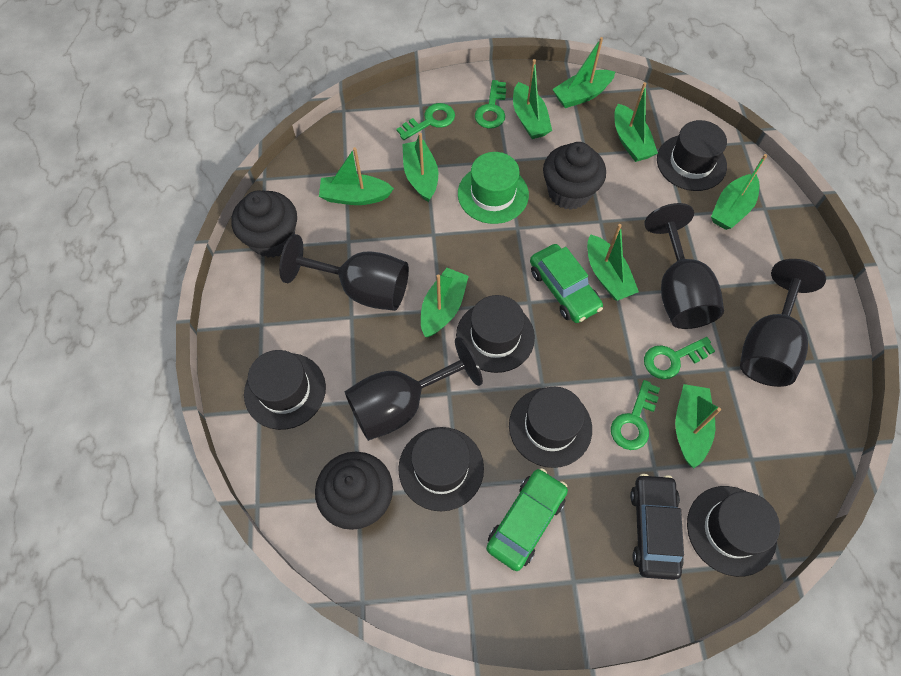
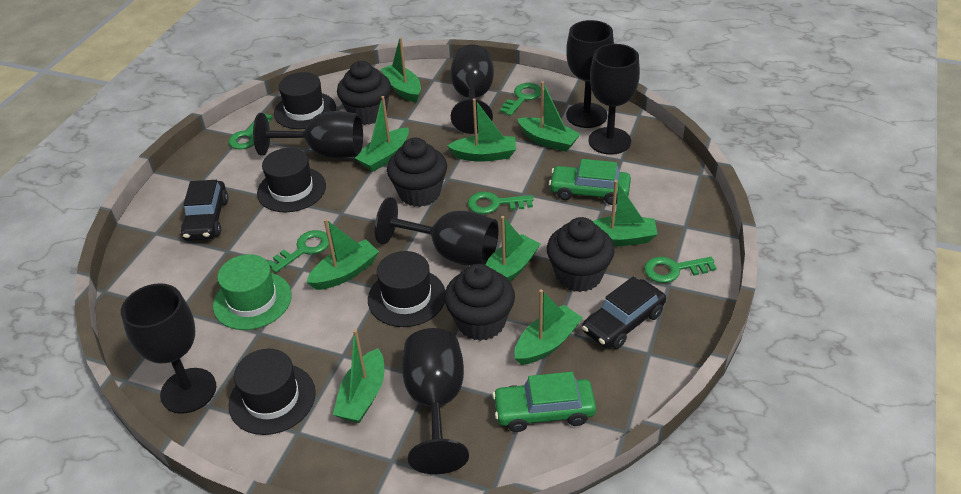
black car: [630,474,684,580] = 1 -> [180,180,229,241] [582,276,666,349] = 2
black cupcake: [232,190,297,258] [315,452,393,530] [543,142,606,210] = 3 -> [337,61,391,125] [387,138,447,207] [444,264,515,341] [547,217,615,292] = 4
black goblet: [279,234,409,311] [345,337,483,441] [645,203,724,329] [740,259,826,387] = 4 -> [121,283,216,414] [253,111,363,158] [375,197,499,266] [402,328,469,474] [450,44,494,134] [566,20,614,128] [588,44,640,155] = 7
black hat: [244,350,326,430] [398,427,484,511] [456,295,535,373] [509,387,592,468] [657,120,727,191] [687,486,780,577] = 6 -> [228,349,316,435] [257,148,326,212] [274,72,336,129] [368,251,446,327] = 4
green key: [396,103,455,140] [475,80,506,128] [611,380,660,450] [644,337,715,379] = 4 -> [228,113,272,150] [268,230,329,273] [468,192,533,214] [500,83,541,116] [644,257,716,283] = 5

